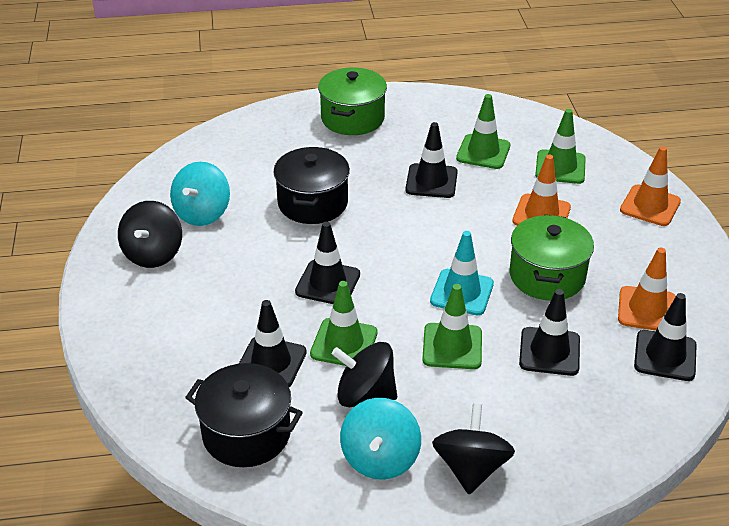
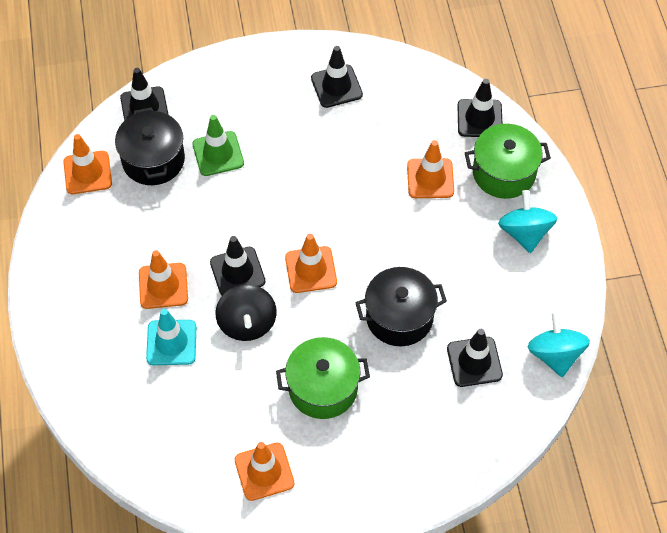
black spinning top: [118,201,182,268] [332,342,397,407] [432,404,515,494] = 3 -> [216,284,277,341] = 1
green traffic cone: [310,281,378,366] [422,284,482,369] [456,94,510,169] [535,109,586,184] = 4 -> [192,115,244,176] = 1
orange traffic cone: [512,155,571,225] [618,248,676,331] [620,146,681,226] = 3 -> [63,134,112,194] [139,250,188,309] [235,442,294,501] [285,234,337,293] [407,140,454,198] = 5

